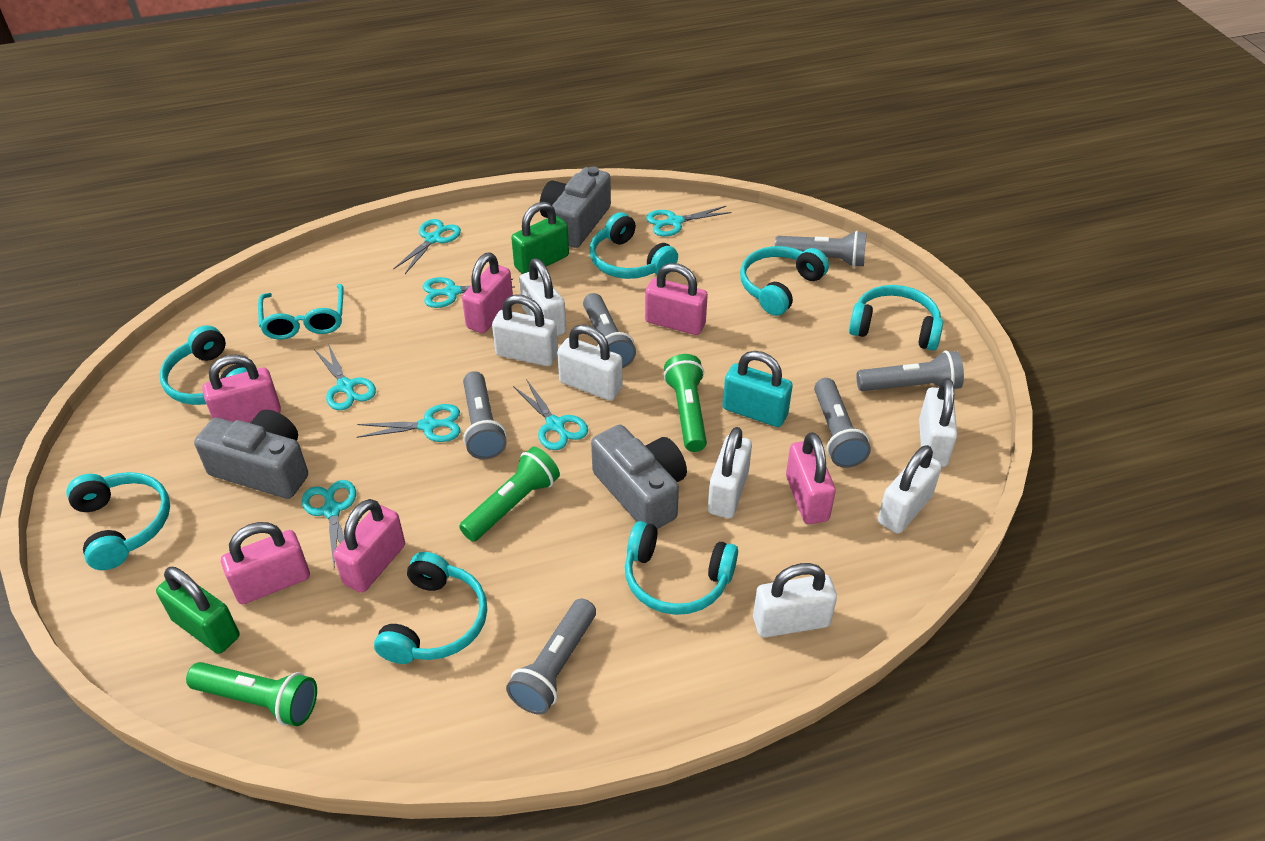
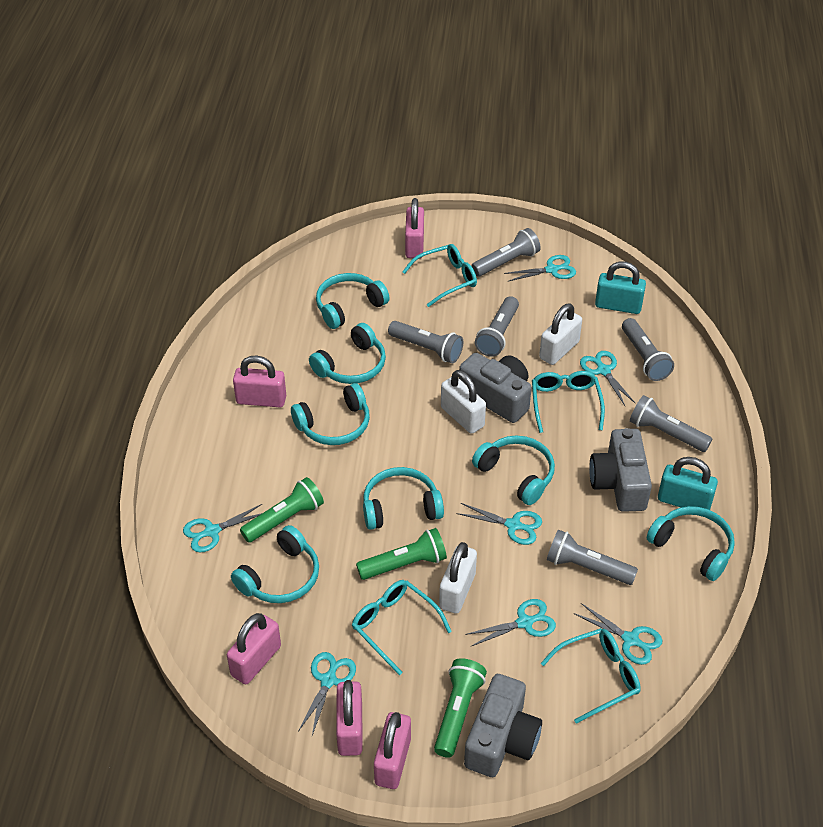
green padlock: [156,567,240,654] [511,202,569,274] = 2 -> none = 0
pink padlock: [202,354,281,423] [221,522,310,605] [333,499,405,593] [462,253,513,333] [645,263,708,335] [786,432,836,524] = 6 -> [227,613,281,684] [233,355,286,407] [336,680,363,756] [374,712,411,789] [405,198,424,258] = 5
turquoise glasses: [258,284,344,340] = 1 -> [352,580,452,675] [402,244,477,307] [532,371,605,433] [541,628,641,724] = 4
turquoise padlock: [723,351,793,427] = 1 -> [595,261,646,314] [658,457,718,510] = 2
white padlock: [492,295,558,366] [519,258,566,336] [557,324,622,401] [708,427,752,518] [753,563,837,638] [878,445,942,534] [919,378,957,467] = 7 -> [439,542,477,614] [441,370,486,434] [539,303,582,365] = 3

